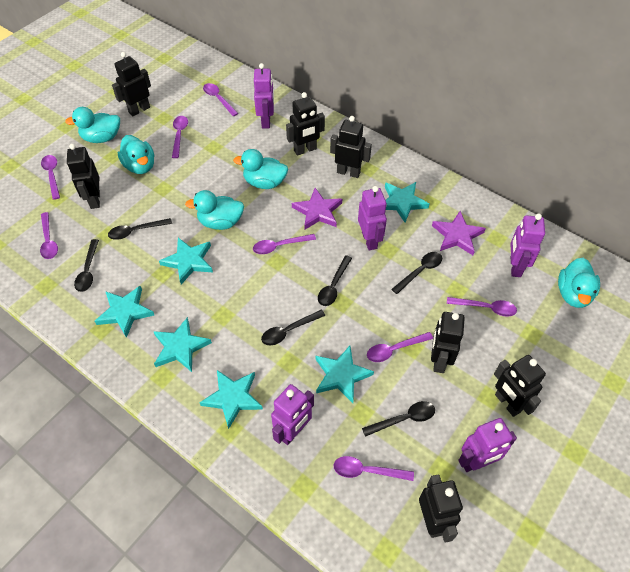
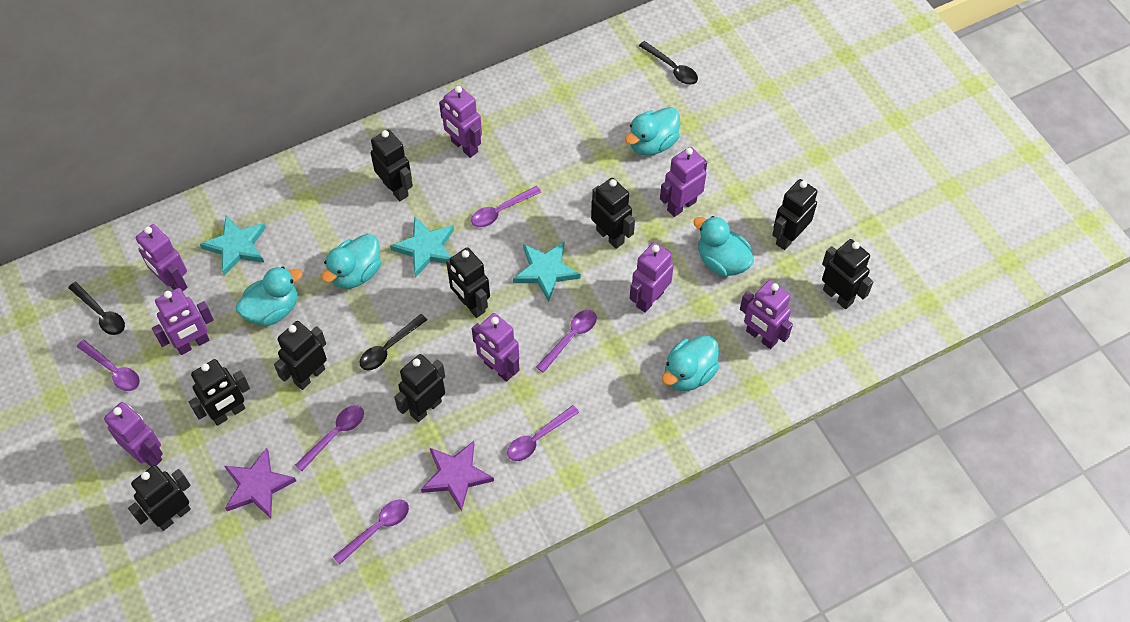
black robot: [67,144,100,209] [112,52,151,116] [286,92,325,156] [330,116,372,178] [419,474,463,543] [431,312,465,373] [494,355,546,417] = 7 -> [128,465,191,531] [189,359,250,426] [274,321,327,390] [371,129,413,201] [394,354,445,422] [446,247,490,318] [591,178,635,249] [772,179,817,250] [822,239,874,309] = 9
black spoon: [74,239,99,292] [108,218,172,240] [261,310,325,345] [318,255,352,306] [362,401,435,437] [391,252,442,294] = 6 -> [68,282,125,335] [359,314,427,370] [639,41,698,85] = 3
purple robot: [254,63,274,128] [271,384,314,445] [358,186,387,250] [458,418,517,472] [510,214,545,277] = 5 -> [104,402,163,467] [136,224,187,291] [152,288,214,355] [439,86,482,158] [472,313,519,382] [630,242,674,313] [660,147,707,217] [740,280,793,349] = 8
purple spoon: [40,212,58,259] [41,155,60,200] [172,116,188,158] [203,83,238,116] [253,234,316,254] [333,456,414,481] [367,332,433,362] [447,297,517,317] = 8 -> [77,340,140,391] [295,405,364,471] [333,500,409,565] [471,186,541,227] [507,405,579,461] [536,310,597,373] = 6
turquoise star: [95,286,154,338] [153,317,212,372] [159,238,213,285] [199,370,263,429] [315,346,374,403] [385,182,429,223] = 6 -> [200,215,266,276] [390,216,454,278] [513,242,580,302] = 3

